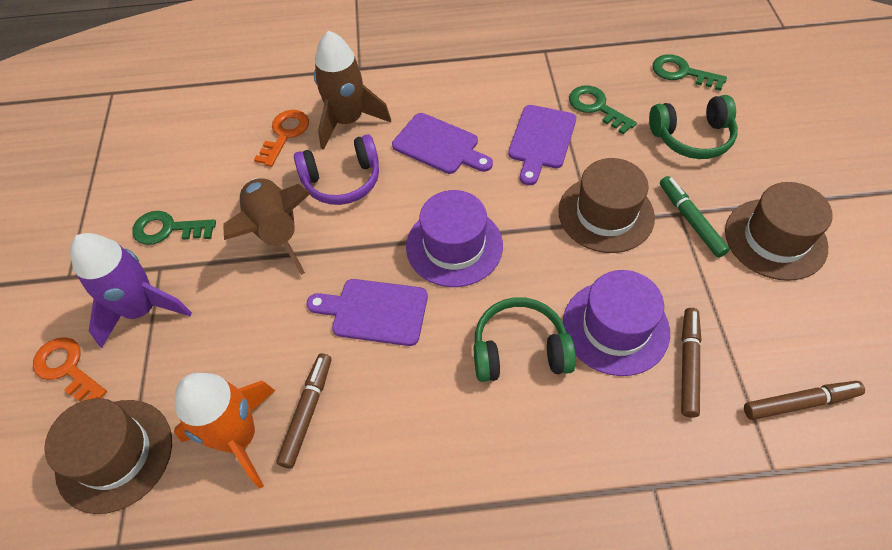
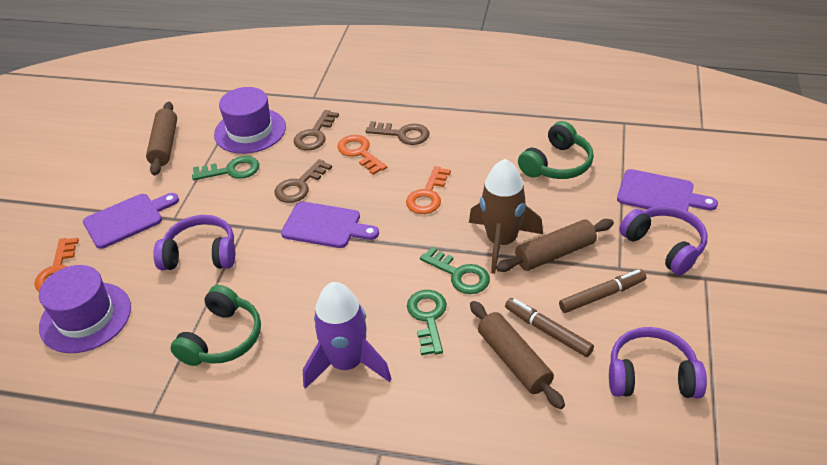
brown hat: [44,398,172,514] [558,158,655,253] [725,182,833,281] = 3 -> none = 0
brown key: none = 0 -> [275,159,332,203] [294,110,339,151] [365,121,429,145] = 3
brown marker: [276,353,331,468] [681,308,702,418] [744,381,865,420] = 3 -> [505,298,594,357] [559,269,646,313] = 2
brown rocket: [223,178,311,275] [314,30,391,150] = 2 -> [469,159,543,274] = 1
brown rolling pin: none = 0 -> [146,102,177,176] [470,301,565,409] [496,219,614,272] = 3
green marker: [660,176,730,258] = 1 -> none = 0
orange key: [33,337,107,401] [254,110,309,167] = 2 -> [34,238,79,291] [337,135,387,175] [406,166,451,214] = 3
orange rocket: [174,373,275,489] = 1 -> none = 0
purple headphones: [294,135,379,205] = 1 -> [153,215,235,270] [609,327,707,398] [619,206,708,275] = 3

